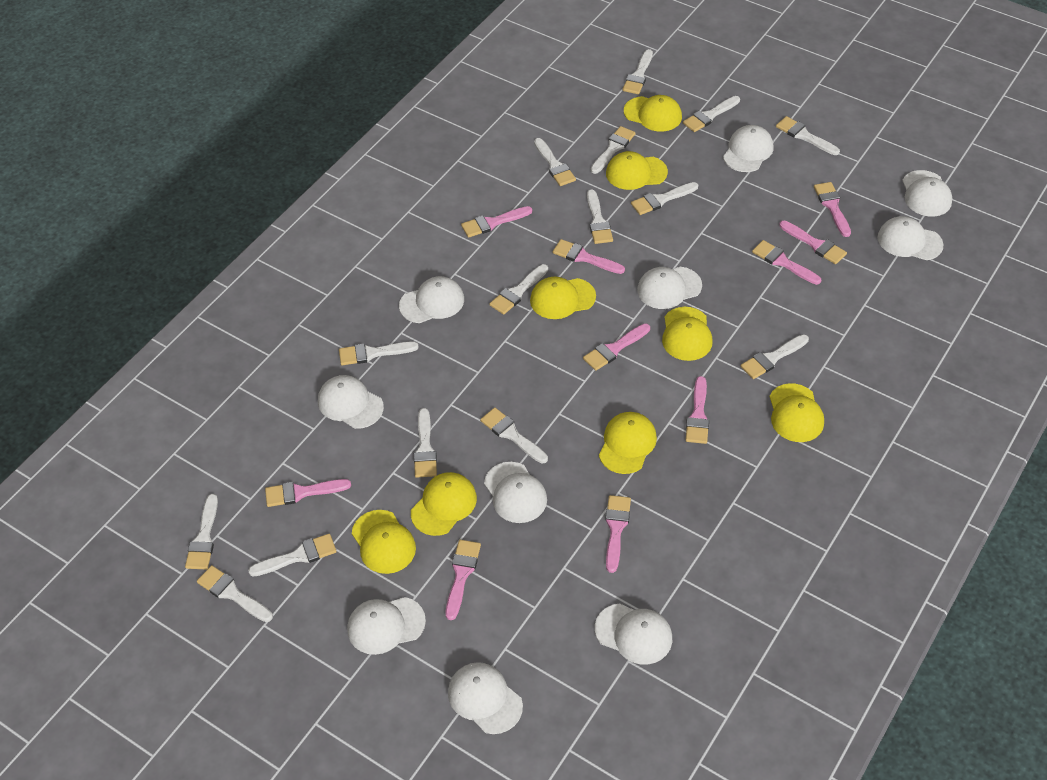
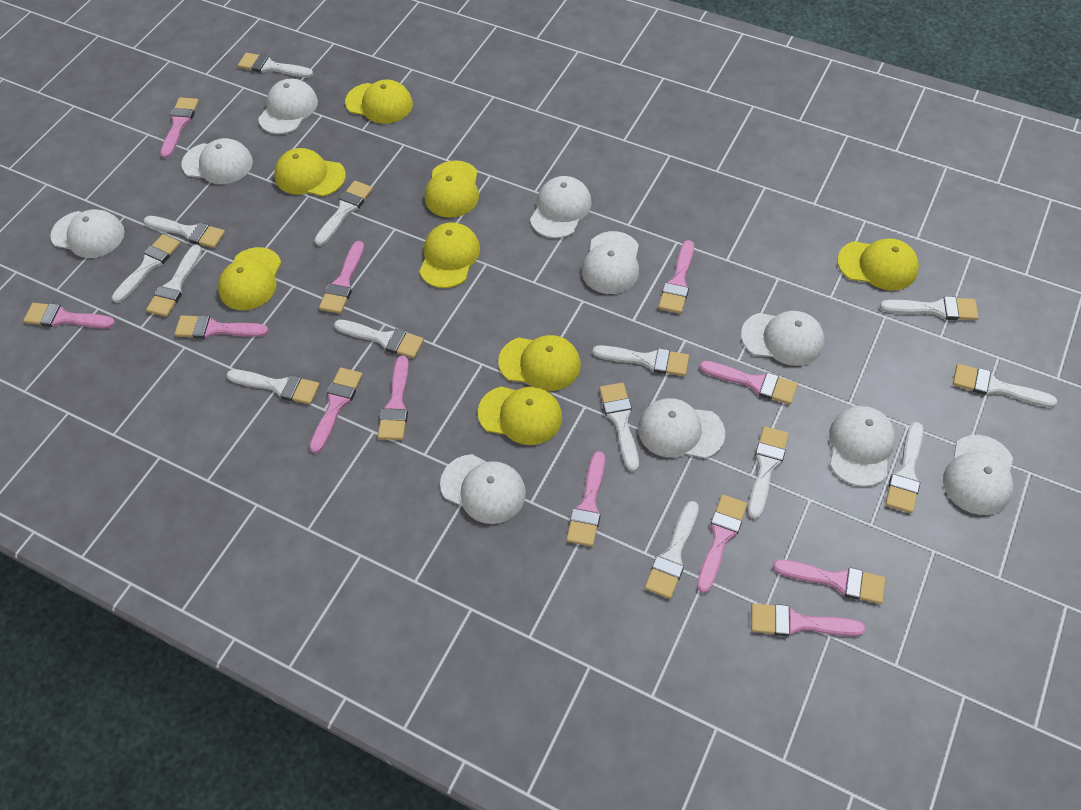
pink brush: [265,479,351,507] [446,540,481,620] [461,206,532,238] [553,239,625,274] [583,324,650,371] [605,495,631,573] [686,376,709,444] [752,240,821,285] [779,220,847,264] [814,182,851,237] = 10 -> [23,303,115,328] [160,98,199,158] [175,315,269,339] [309,368,363,453] [319,241,364,314] [378,356,409,440] [566,451,605,547] [658,240,694,314] [697,494,747,593] [699,361,798,404] [751,603,865,636] [773,559,885,604] = 12
white brush: [185,494,218,570] [197,565,273,622] [248,534,337,577] [339,342,419,365] [414,408,437,478] [480,408,548,464] [489,264,548,315] [534,138,576,186] [587,190,613,244] [591,126,636,174] [623,49,653,94] [631,182,698,215] [683,96,740,132] [740,334,809,379] [776,116,840,155] = 15 -> [112,234,181,303] [144,216,225,248] [146,245,202,317] [226,369,320,404] [238,53,313,77] [314,181,373,246] [334,320,424,358] [593,345,689,376] [599,383,639,472] [645,501,699,599] [748,426,789,519] [880,296,978,320] [885,422,923,513] [953,364,1057,407] = 14

